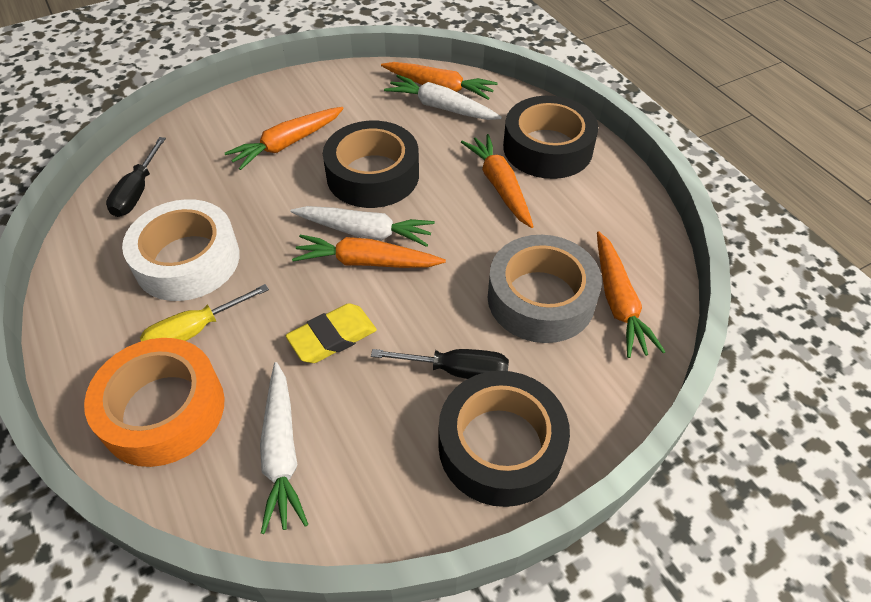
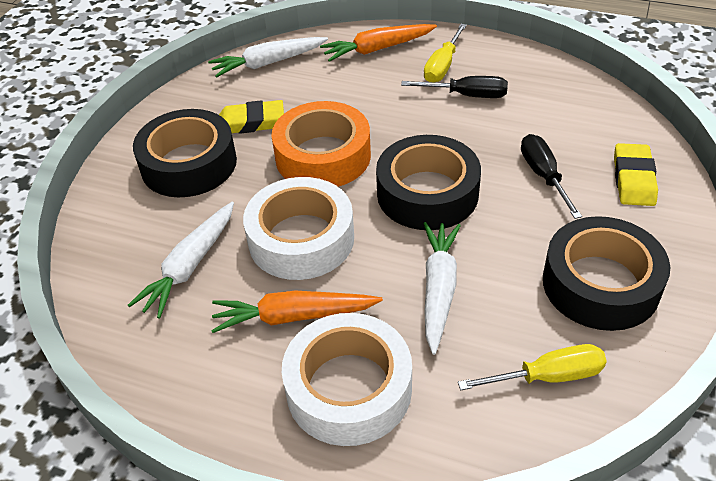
grey tape: [487,235,602,343] = 1 -> none = 0
orange carrot: [224,107,344,170] [292,235,446,268] [381,62,497,100] [461,134,534,228] [597,232,665,358] = 5 -> [211,291,383,333] [320,24,437,62] = 2
white tape: [122,199,240,301] = 1 -> [243,177,354,280] [282,313,412,446] = 2
yellow eraser: [285,303,377,363] = 1 -> [219,100,284,134] [614,143,658,206] = 2
yellow screwdriver: [140,284,269,341] = 1 -> [424,24,467,82] [458,344,607,390] = 2

